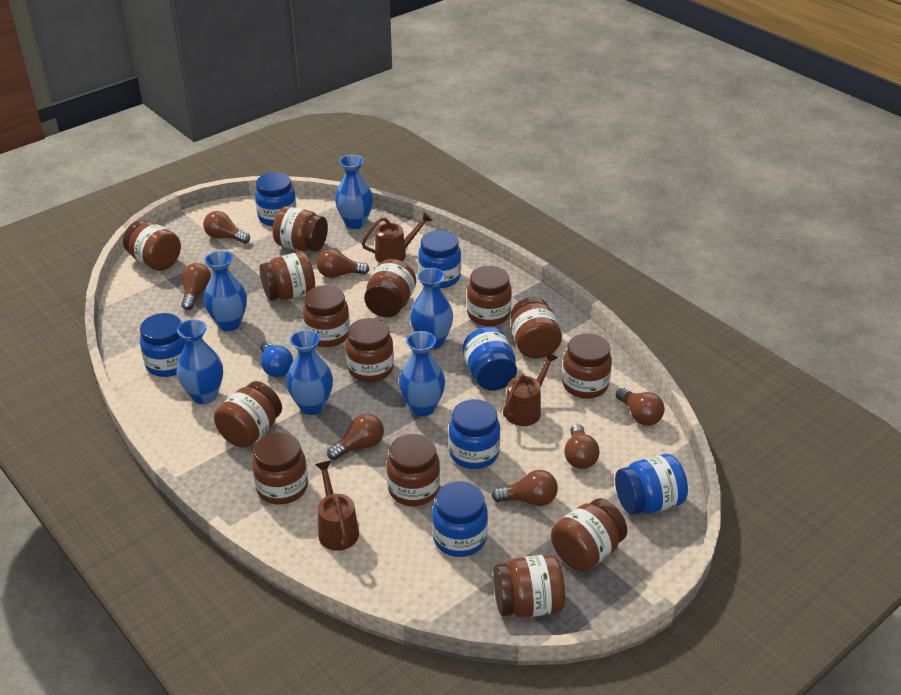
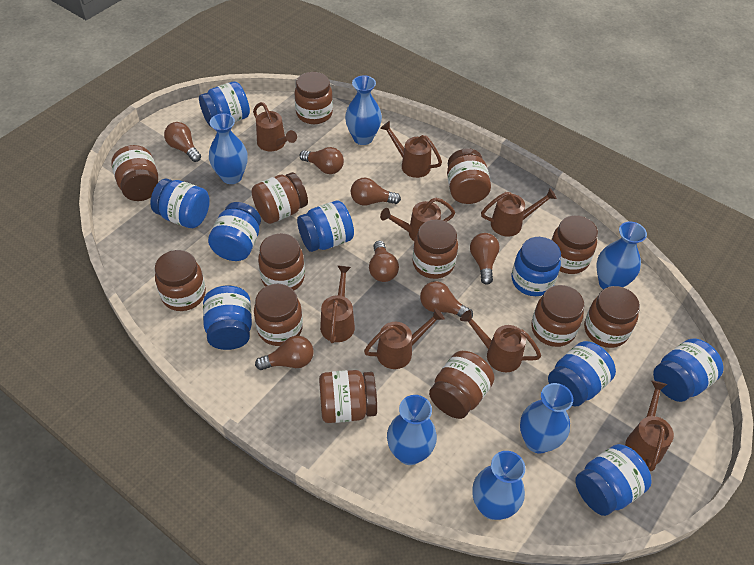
blue jar: [140,313,186,377] [255,172,297,226] [418,230,461,288] [432,481,488,557] [449,399,500,469] [463,327,517,390] [615,454,688,515] = 7 -> [150,178,210,228] [199,81,250,127] [203,285,252,350] [208,202,261,261] [297,201,354,252] [512,237,561,296] [548,341,616,407] [575,444,652,516] [653,338,723,402] = 9
blue light bulb: [260,341,293,377] = 1 -> none = 0
brown jar: [123,220,181,271] [214,381,282,448] [252,432,308,505] [259,252,315,301] [273,206,328,252] [303,285,350,347] [346,318,394,382] [364,259,416,317] [387,434,440,506] [467,266,512,326] [493,554,565,618] [511,297,562,358] [551,498,627,572] [562,333,612,399] = 14 -> [111,145,158,201] [155,250,206,311] [252,172,308,224] [254,284,303,346] [258,233,305,290] [294,72,333,124] [319,370,377,423] [413,220,458,279] [429,351,495,419] [447,148,491,204] [531,285,585,347] [551,215,598,274] [584,286,640,348] = 13
brown watering can: [315,461,359,551] [362,212,433,263] [503,351,558,426] = 3 -> [253,102,297,152] [320,266,355,343] [364,308,445,369] [380,121,442,178] [380,198,455,241] [460,310,541,372] [481,188,557,237] [625,381,674,471] = 8

